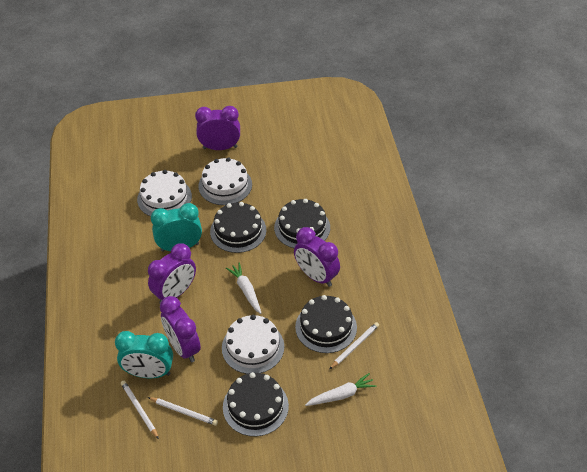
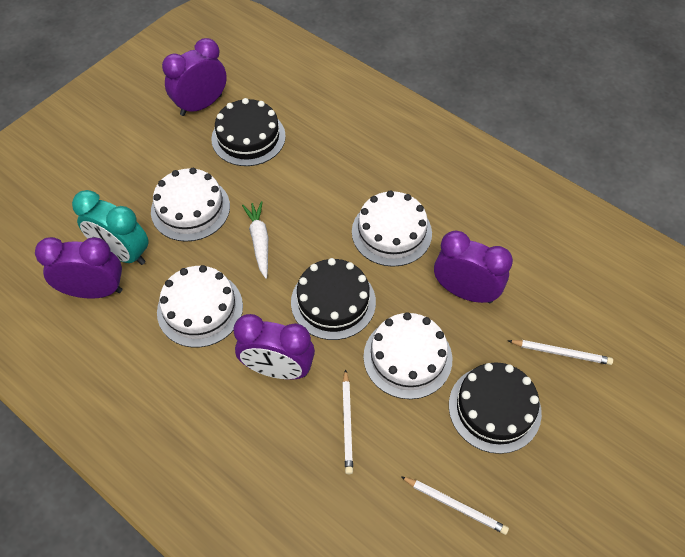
black cake: [210,202,266,253] [223,372,289,436] [274,199,330,248] [295,295,357,353] = 4 -> [211,98,286,166] [291,258,376,340] [449,362,542,454] = 3
turquoise clock: [115,331,173,378] [151,203,202,252] = 2 -> [72,190,149,265] = 1
white cake: [137,170,192,217] [199,157,252,205] [222,315,284,374] = 3 -> [151,168,230,242] [157,265,243,347] [352,190,432,267] [363,312,452,399] = 4
white carrot: [226,262,262,314] [305,373,377,406] = 2 -> [242,201,268,279] = 1

